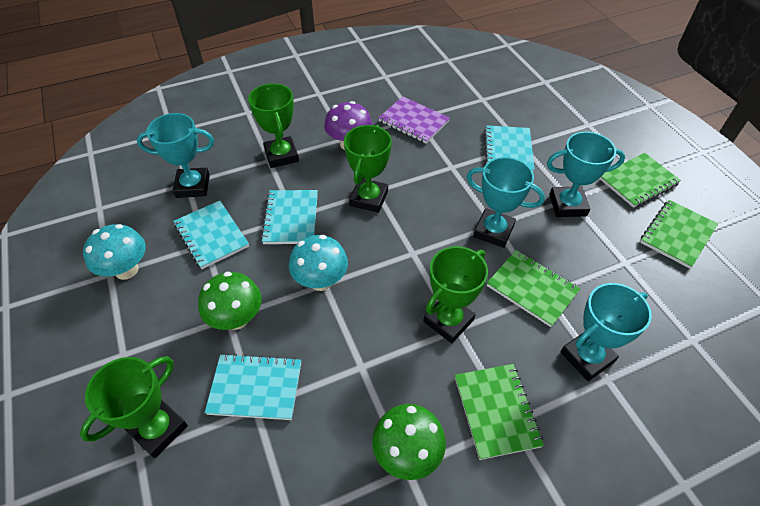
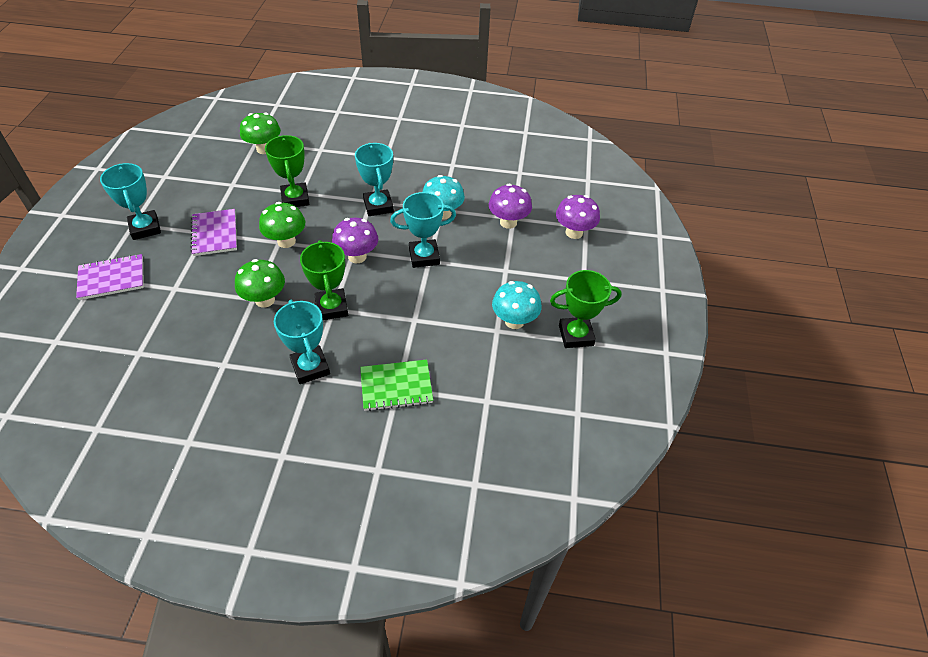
green mushroom: [198,272,262,330] [372,404,446,480] = 2 -> [235,259,285,308] [240,112,281,154] [259,202,305,248] = 3
green notebook: [455,364,544,460] [487,250,580,327] [599,153,681,208] [640,200,718,269] = 4 -> [360,360,433,411] = 1
green trophy: [80,356,188,458] [248,84,299,168] [344,125,392,213] [423,246,488,343] = 4 -> [265,135,309,207] [300,240,348,320] [550,270,622,348] = 3
purple mushroom: [324,101,372,150] = 1 -> [332,218,378,263] [489,184,532,229] [556,195,600,239] = 3
purple notebook: [378,96,450,144] = 1 -> [76,254,144,300] [190,209,237,256] = 2
turquoise notebook: [173,201,249,269] [205,353,301,420] [261,190,318,244] [484,125,535,171] = 4 -> none = 0

